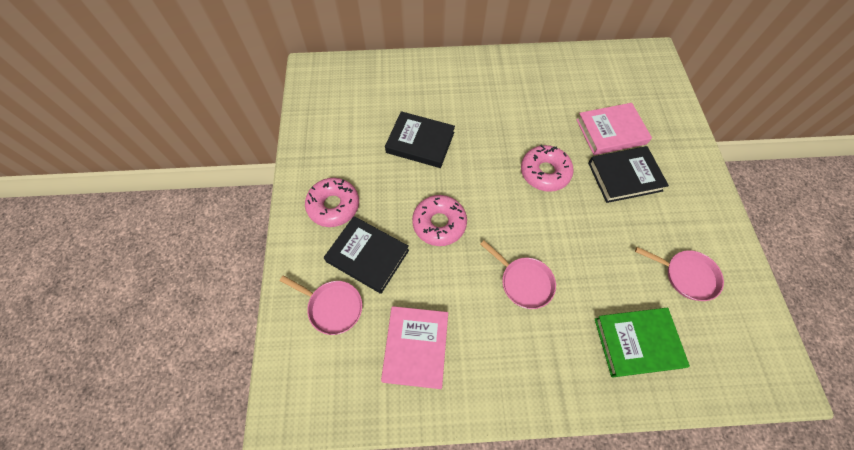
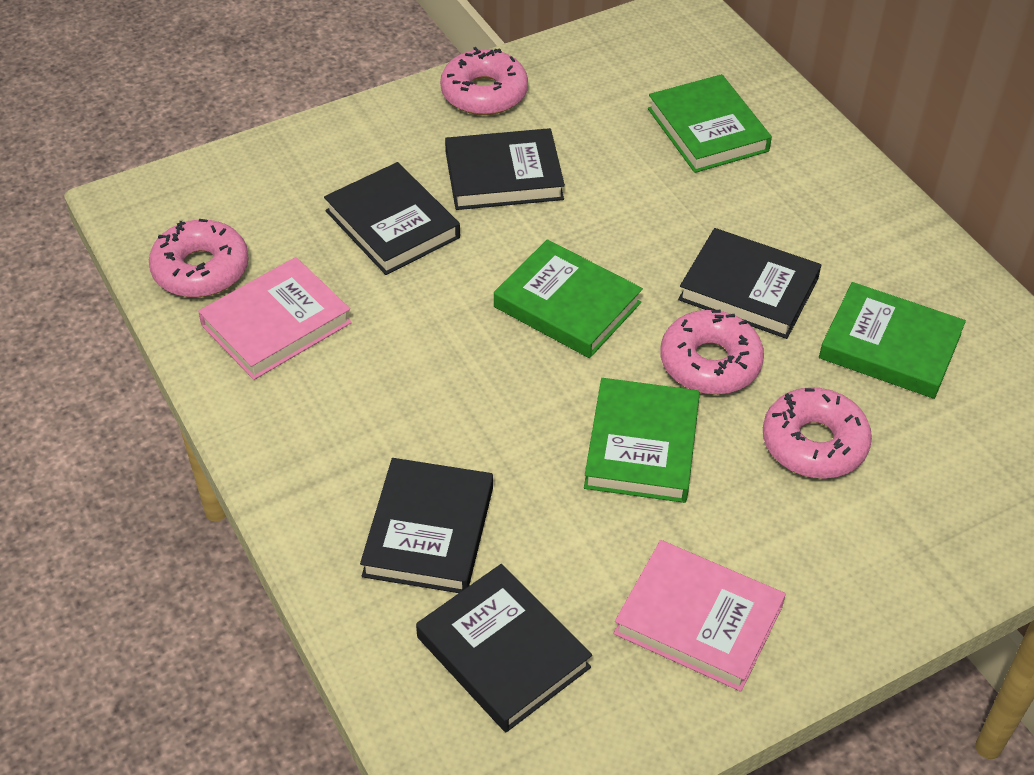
black book: [324,216,409,294] [385,111,455,168] [588,146,669,203] = 3 -> [324,162,460,275] [360,458,493,593] [416,564,592,732] [445,128,565,210] [678,228,821,339] = 5
green book: [595,308,690,377] = 1 -> [494,239,643,358] [584,378,700,503] [648,74,772,173] [819,282,966,399] = 4
pink donut: [305,178,359,227] [412,195,467,246] [521,145,574,192] = 3 -> [149,219,249,297] [440,47,528,115] [660,310,764,395] [763,387,872,479] = 4
pink pan: [280,275,362,335] [480,240,556,309] [635,247,724,301] = 3 -> none = 0

